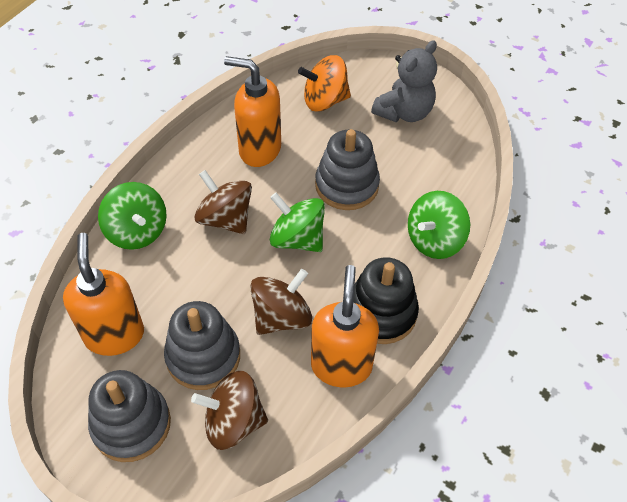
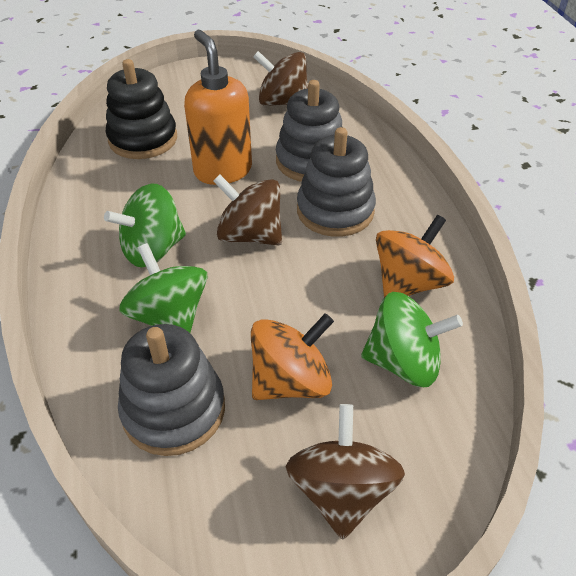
grey teddy bear: [371,40,437,122] = 1 -> none = 0
orange soap dispenser: [63,233,144,356] [224,56,281,167] [311,265,379,387] = 3 -> [184,30,252,185] = 1
orange spinning top: [298,55,351,112] = 1 -> [251,313,334,400] [376,215,454,298] = 2

